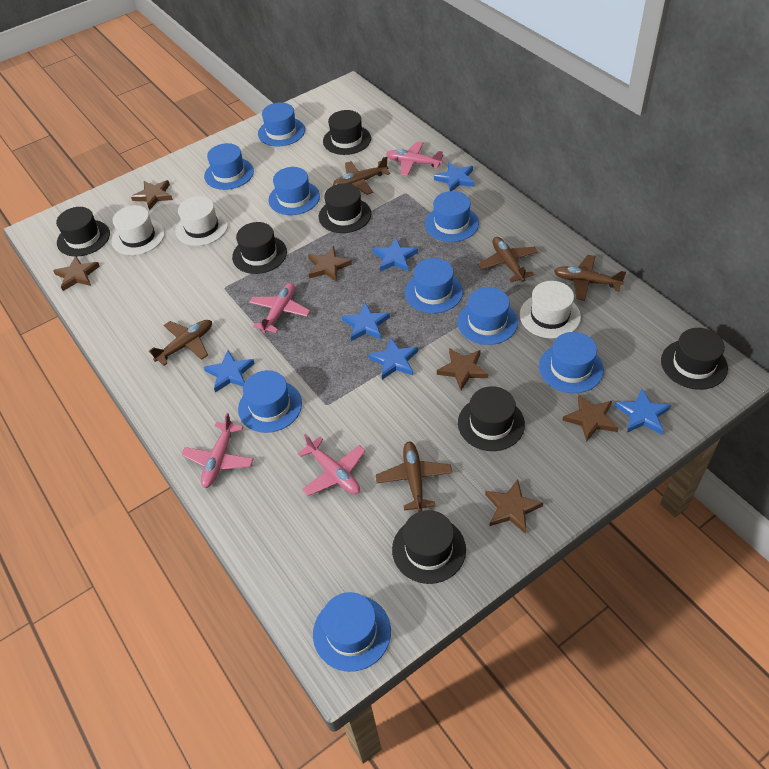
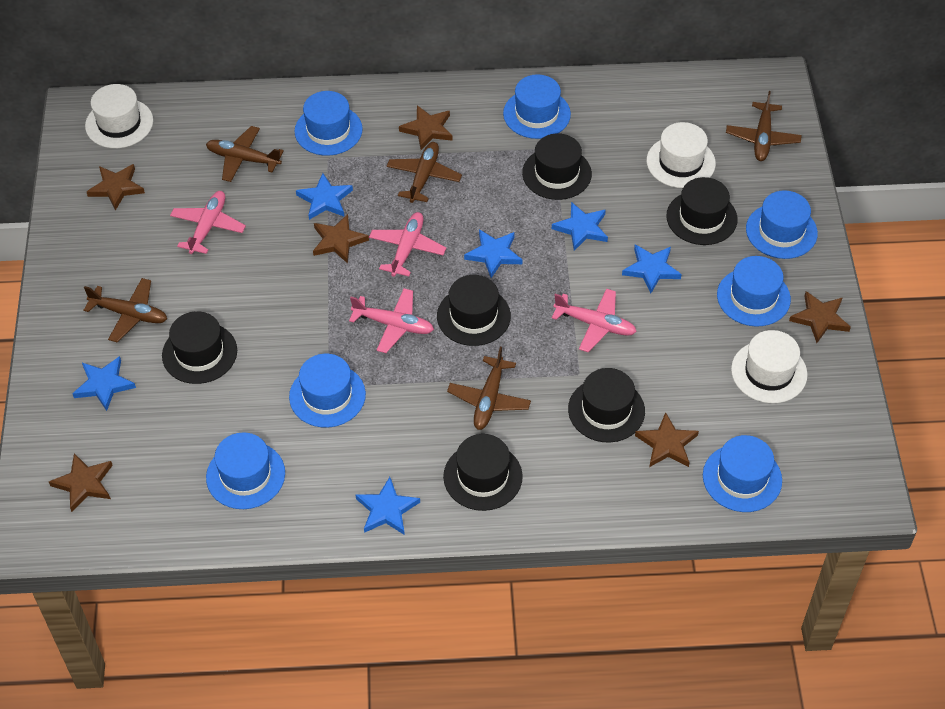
black hat: [56,207,110,256] [232,222,287,274] [319,183,371,233] [323,110,371,155] [392,510,466,584] [458,386,525,451] [661,328,728,390] = 7 -> [162,311,237,384] [437,275,511,346] [443,434,523,511] [522,133,592,200] [568,368,645,442] [666,177,738,245] = 6
blue hat: [204,143,254,190] [238,370,302,433] [258,102,305,147] [268,167,320,215] [313,592,391,672] [405,258,463,313] [425,191,479,242] [457,287,518,345] [539,332,604,393] = 9 -> [206,433,285,509] [289,354,366,428] [294,91,363,156] [503,74,571,139] [703,435,782,512] [717,256,791,327] [746,191,818,259] = 7

